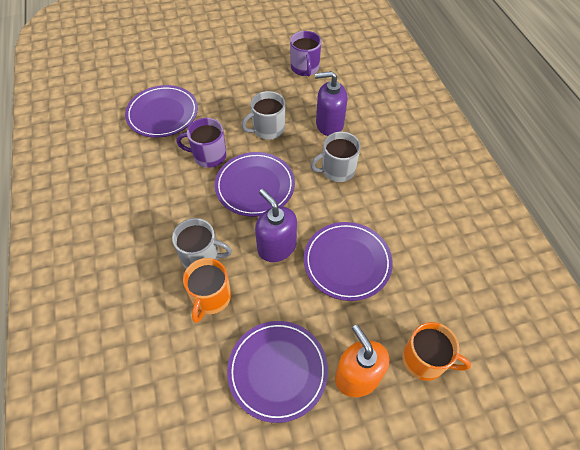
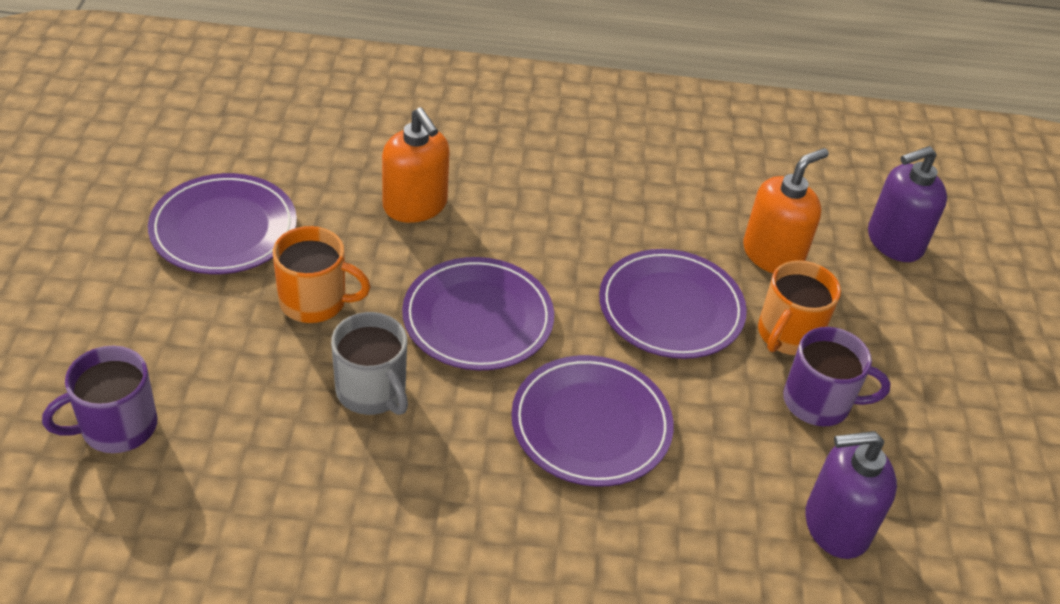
grey mug: [172,218,232,269] [241,91,285,140] [310,132,361,182] = 3 -> [331,312,408,415] = 1
orange soap dispenser: [335,325,389,397] = 1 -> [382,108,450,223] [743,148,829,273] = 2

